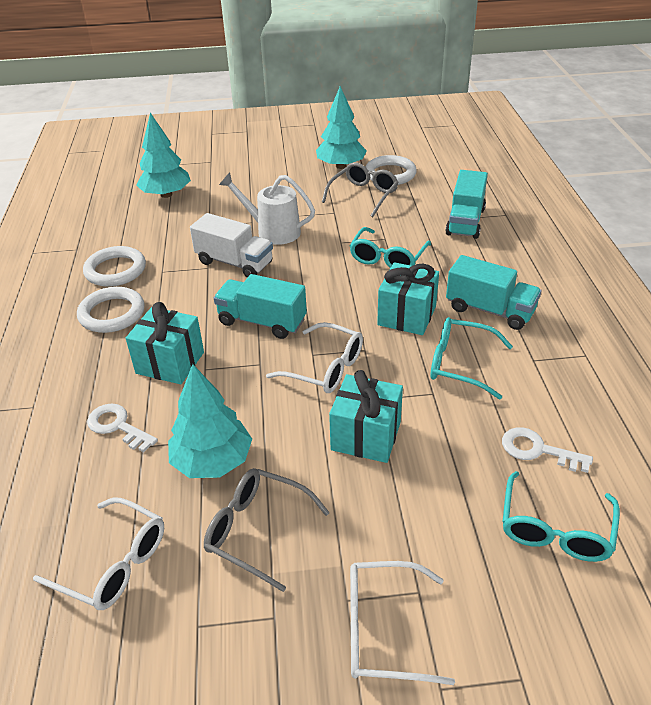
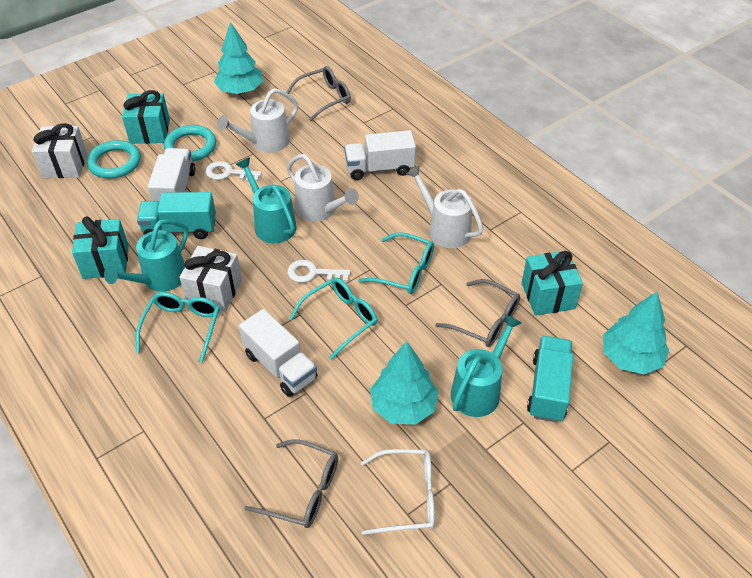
grey glasses: [204,468,330,592] [322,162,399,217] = 2 -> [244,439,338,528] [286,66,351,121] [435,279,520,347] = 3
turquoise ring: none = 0 -> [87,140,141,179] [164,125,216,162] = 2
turquoise truck: [214,274,307,339] [445,170,488,239] [446,255,542,330] = 3 -> [137,192,216,239] [527,336,573,423] = 2
turquoise watering can: none = 0 -> [104,219,189,292] [236,158,296,243] [451,314,522,417] = 3
white gift: none = 0 -> [32,123,87,178] [179,246,242,312] = 2
white glasses: [33,497,164,610] [266,322,363,393] [350,561,455,685] = 3 -> [361,449,435,535] = 1
white ring: [77,287,145,333] [83,246,146,287] [365,155,417,185] = 3 -> none = 0
white truck: [190,213,273,278] = 1 -> [148,148,195,201] [239,309,317,397] [344,130,416,180] = 3
white watering can: [219,173,315,245] = 1 -> [217,88,298,153] [287,154,359,222] [406,165,483,248] = 3

